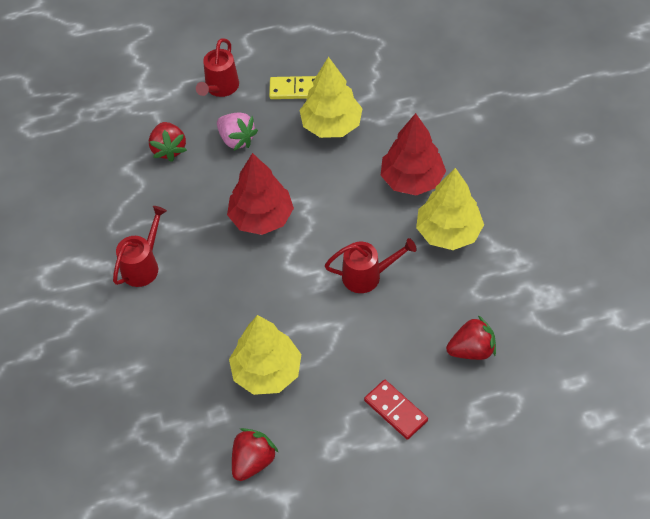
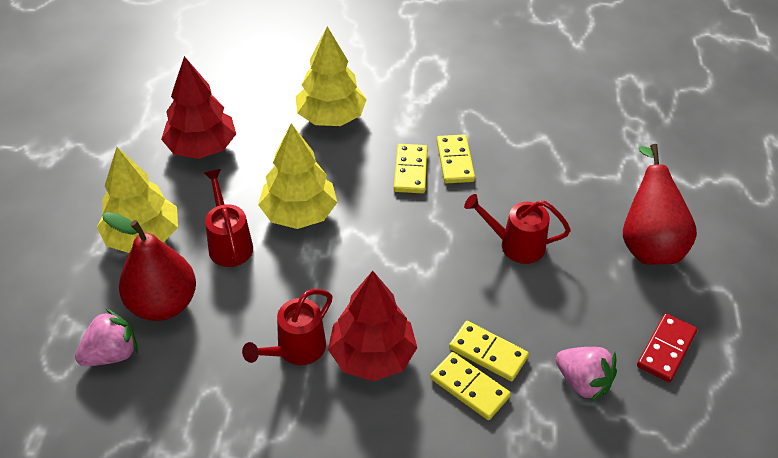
pink strawberry: [217,112,258,151] = 1 -> [75,309,138,366] [556,347,617,403] = 2
red pear: none = 0 -> [102,212,196,321] [623,144,697,264] = 2
red strawberry: [149,122,187,162] [232,428,279,481] [446,315,496,360] = 3 -> none = 0
yellow domino: [269,76,316,99] = 1 -> [394,144,428,194] [430,352,511,420] [437,135,475,184] [449,321,529,381] = 4

